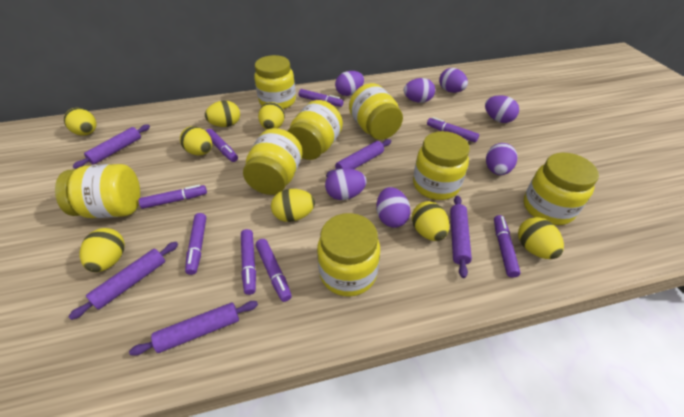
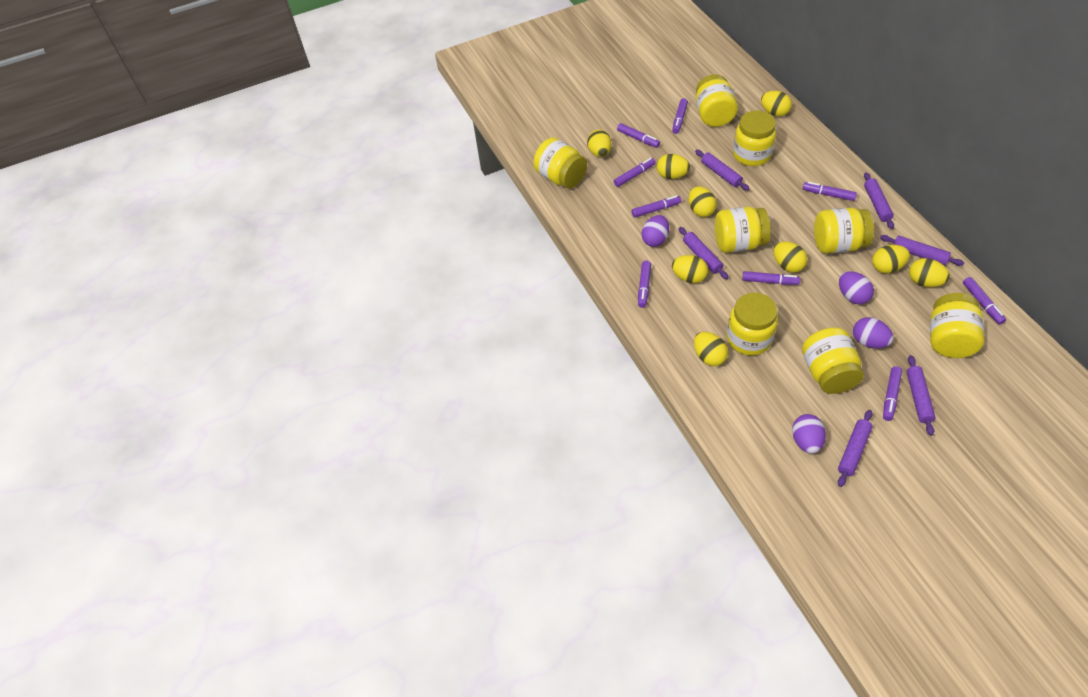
purple egg: [325,168,367,200] [335,71,364,96] [376,187,411,228] [404,78,435,103] [439,68,468,93] [485,95,519,123] [486,143,517,175] = 7 -> [642,215,669,247] [792,414,826,454] [839,271,874,304] [853,317,894,348] = 4
purple marker: [138,185,207,209] [185,213,206,275] [206,129,238,162] [241,229,256,295] [256,239,292,302] [299,89,344,107] [427,117,479,142] [494,215,521,278] = 8 -> [614,158,656,187] [617,123,660,148] [632,195,681,218] [638,261,651,308] [672,98,688,134] [742,271,800,285] [803,182,857,201] [883,366,902,421] [963,277,1006,325] = 9
purple rolling pin: [68,242,178,320] [73,124,150,169] [129,301,258,356] [326,139,391,177] [450,196,472,278] = 5 -> [679,227,729,280] [695,150,749,191] [838,410,873,487] [864,172,894,229] [880,235,964,266] [906,355,936,436] = 6
yellow egg: [64,108,97,136] [80,228,125,272] [180,126,212,155] [205,100,240,127] [258,102,285,130] [271,189,315,222] [412,201,449,241] [518,217,564,259] = 8 -> [587,130,611,157] [657,154,690,179] [672,255,708,283] [689,186,717,217] [694,332,728,366] [761,91,792,116] [773,242,807,273] [872,245,910,273] [909,258,950,287] = 9

